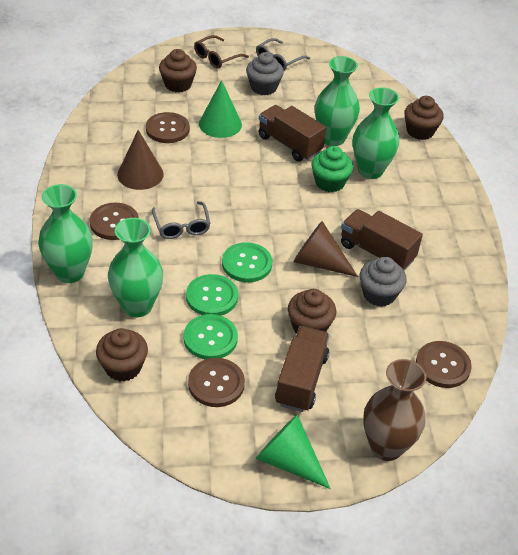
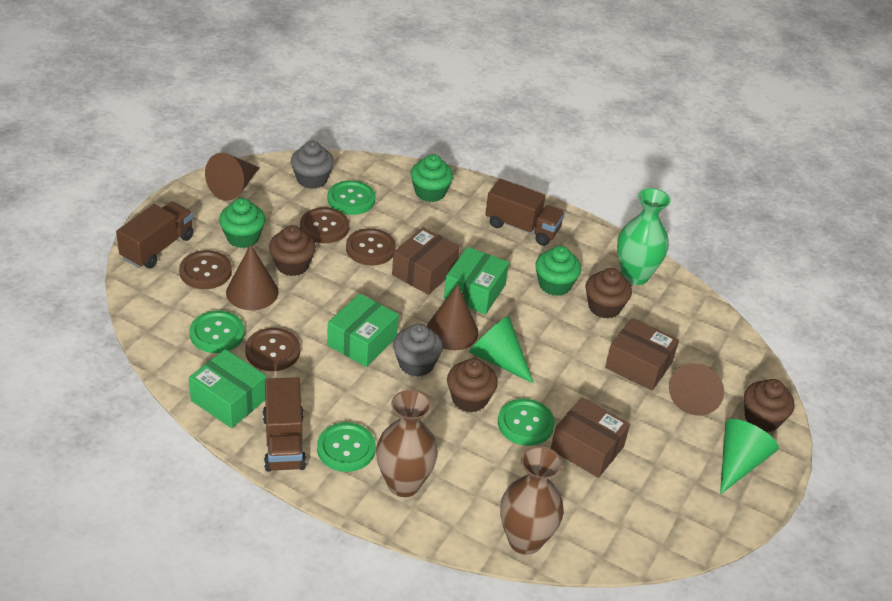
brown box: none = 0 -> [392,227,460,295] [551,397,630,478] [605,318,679,391] = 3
brown cone: [117,130,164,190] [293,221,358,277] = 2 -> [205,153,260,201] [226,244,279,310] [427,284,479,350] [669,363,724,416] = 4
brown glasses: [194,35,249,68] = 1 -> none = 0
brown vase: [363,359,426,461] = 1 -> [376,389,438,497] [500,446,564,555] = 2
green box: none = 0 -> [189,349,267,428] [327,294,399,367] [444,247,509,315] = 3
green button: [183,314,238,360] [186,274,238,316] [222,242,272,282] = 3 -> [189,310,245,353] [317,422,376,472] [327,180,375,215] [498,399,555,446] = 4
green cupcake: [311,146,353,192] = 1 -> [219,198,265,248] [410,154,453,202] [535,246,581,296] = 3
green vase: [38,184,93,283] [108,218,163,317] [315,56,360,146] [353,87,399,179] = 4 -> [617,188,671,285] = 1
grey glasses: [152,201,211,239] [256,38,310,71] = 2 -> none = 0

